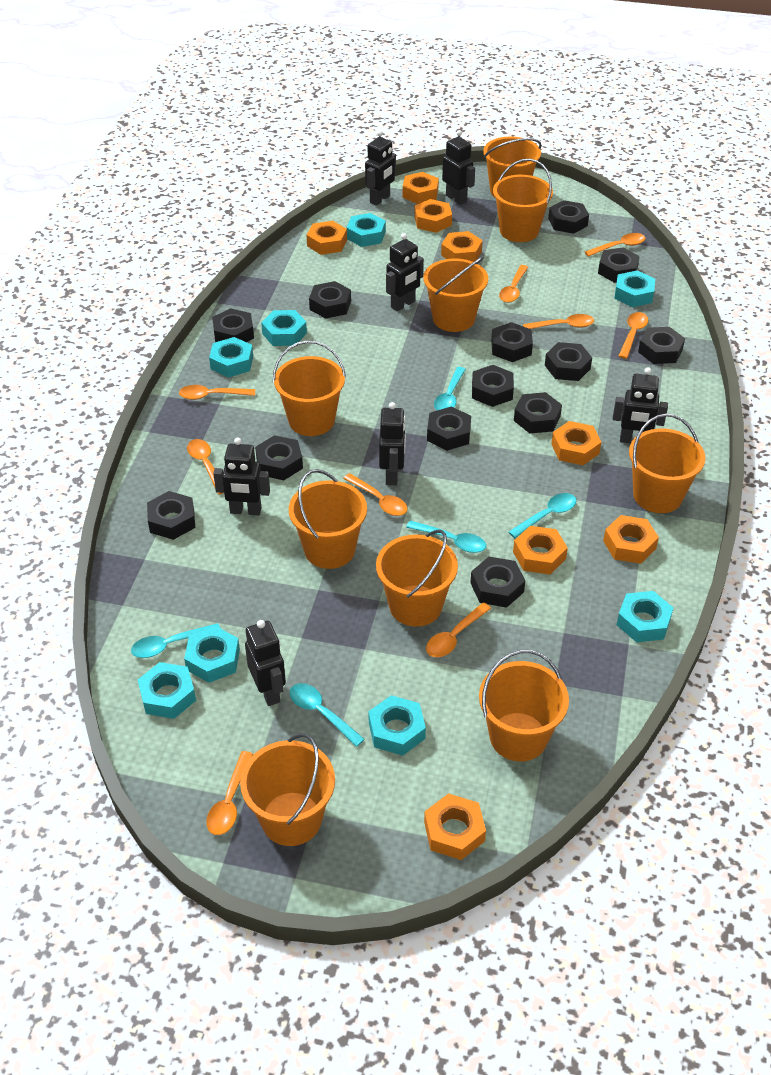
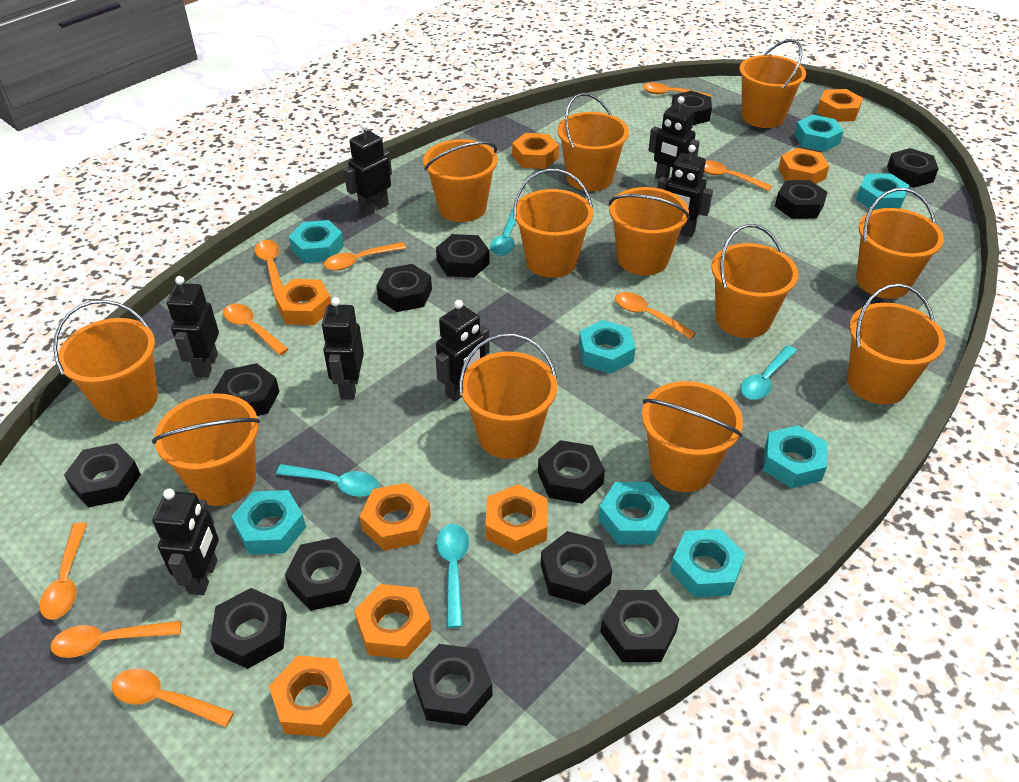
orange bucket: [240,733,335,846] [273,341,346,436] [289,469,367,569] [376,530,458,627] [423,256,488,332] [479,650,569,762] [483,137,542,197] [493,159,553,242] [629,414,705,513] = 9 -> [53,300,158,422] [152,394,260,506] [423,139,498,222] [459,334,557,459] [513,169,593,278] [557,93,629,191] [608,187,690,275] [642,381,743,492] [711,224,798,338] [739,39,806,128] [847,284,945,404] [856,188,944,299] = 12
turquoise spoon: [131,623,221,658] [289,683,365,747] [406,521,486,553] [434,367,466,410] [508,493,576,538] = 5 -> [276,464,379,497] [436,524,469,628] [490,209,516,256] [740,345,797,400] = 4

